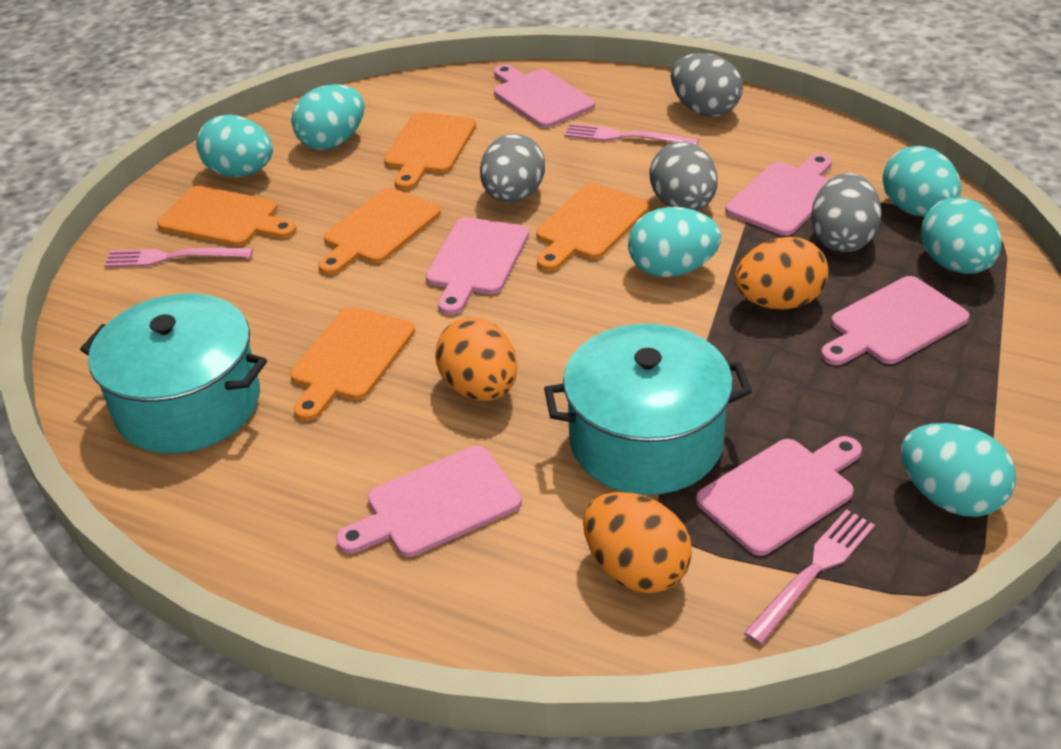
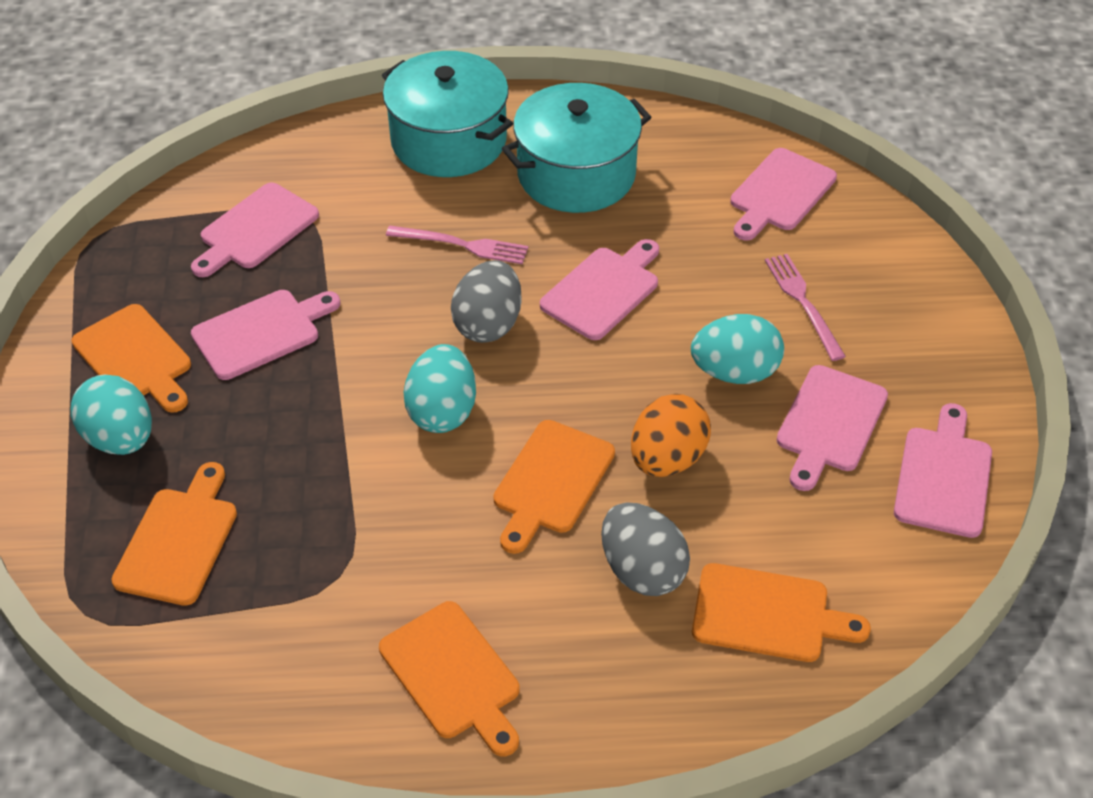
grey egg: [480,133,545,203] [650,141,718,211] [671,53,743,117] [811,173,882,252] = 4 -> [451,260,522,343] [601,503,690,596] = 2
orange egg: [435,318,518,401] [583,492,692,593] [734,237,828,310] = 3 -> [631,394,711,477] = 1
pink fork: [104,248,253,267] [564,123,699,145] [744,509,875,645] = 3 -> [386,226,528,264] [765,254,846,361] = 2
turquoise egg: [196,115,273,177] [291,84,365,150] [628,207,721,277] [882,146,961,217] [901,423,1016,517] [921,197,1002,274] = 6 -> [71,375,152,455] [404,344,476,433] [691,314,784,384] = 3

